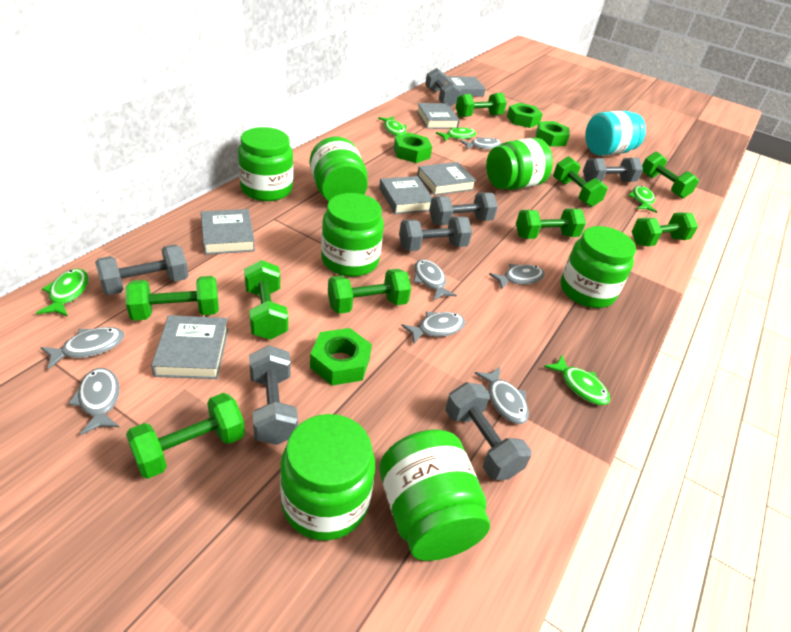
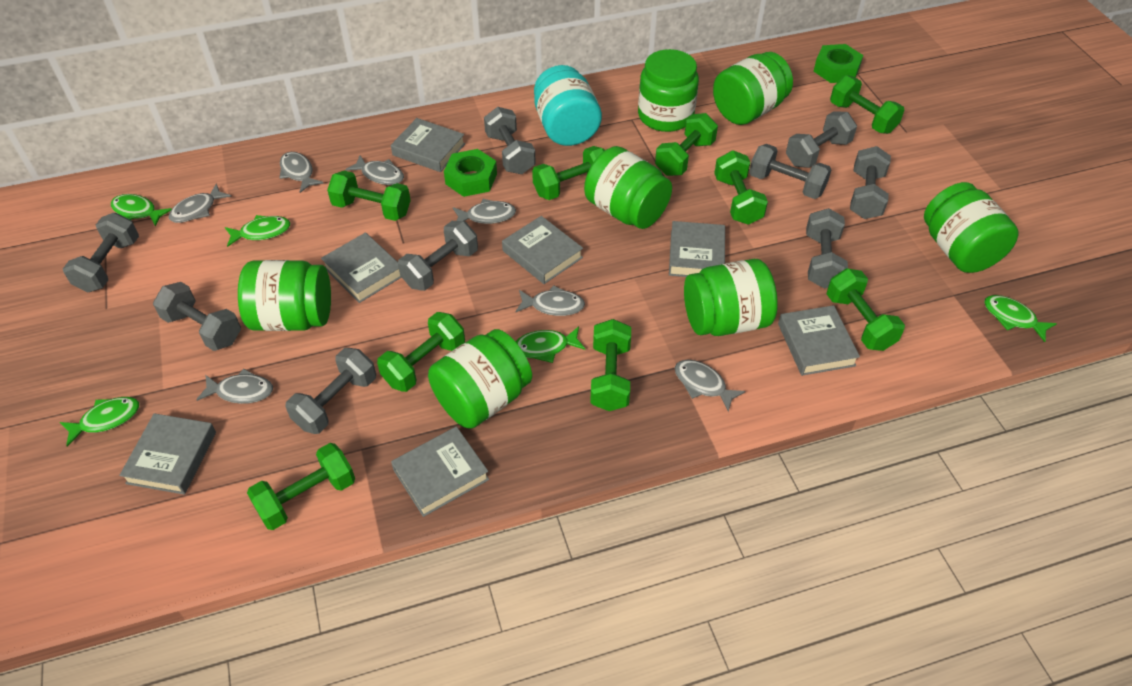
green nut: [310,328,372,386] [394,133,432,163] [507,103,543,128] [536,121,570,147] = 4 -> [444,149,497,197] [814,44,863,83] = 2
grey book: [151,315,228,379] [201,209,255,255] [379,176,433,214] [417,103,460,129] [417,162,476,195] [445,76,486,97] = 6 -> [119,413,216,495] [321,233,402,303] [391,118,465,172] [391,426,489,517] [502,216,583,284] [669,221,725,277] [778,305,860,376] = 7
grey dumbbell: [95,244,188,295] [249,345,298,445] [399,216,472,251] [425,68,461,106] [429,192,498,225] [445,382,532,480] [583,158,643,182] = 7 -> [63,213,139,292] [153,282,241,351] [286,348,376,434] [398,221,478,291] [484,107,536,174] [749,144,832,199] [786,111,857,168] [806,208,848,289] [850,146,891,219] = 9

